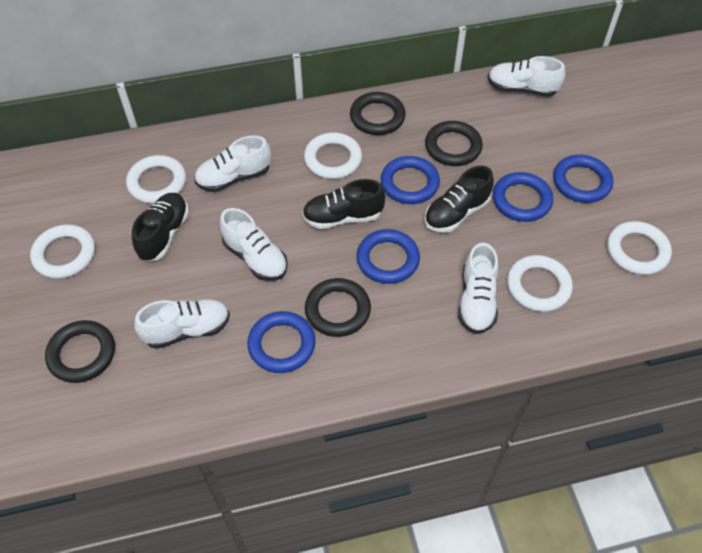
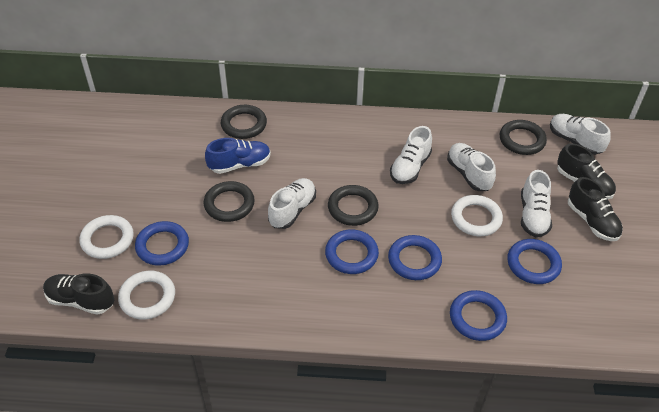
blue shoe: none = 0 -> [205,138,271,174] = 1
white ring: [30,224,95,279] [126,155,186,204] [304,133,362,179] [507,255,573,312] [607,221,672,275] = 5 -> [79,215,134,259] [118,271,175,320] [451,195,503,236] = 3

